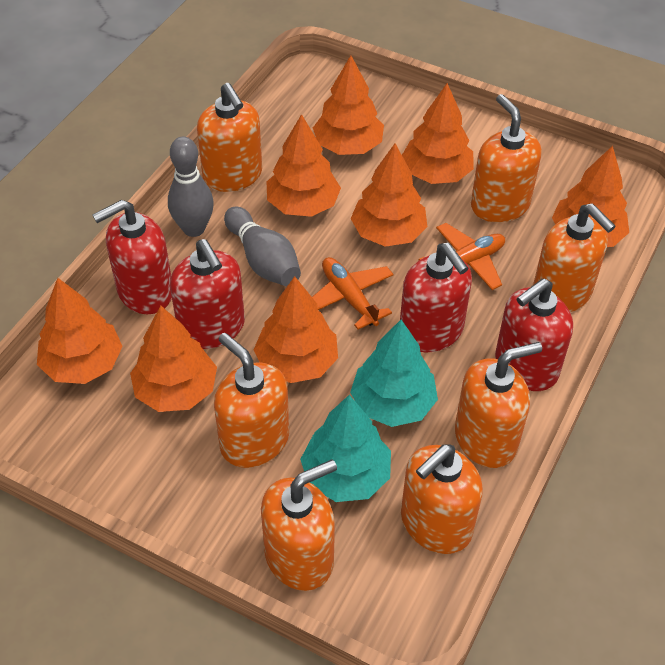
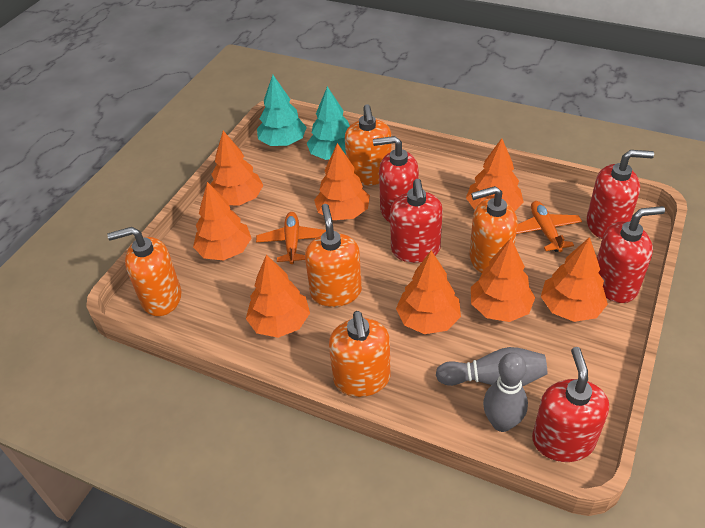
orange soap dispenser: [197,83,262,192] [214,333,289,468] [261,459,337,591] [401,444,483,554] [455,342,542,468] [471,94,542,223] [533,203,615,312] = 7 -> [107,227,182,316] [305,204,362,307] [329,311,391,397] [345,104,392,186] [470,186,518,274] = 5
red soap dispenser: [93,200,172,314] [170,239,245,349] [400,243,472,352] [495,278,573,391] = 4 -> [373,136,419,222] [390,179,443,263] [532,347,609,462] [587,150,654,239] [597,206,665,303] = 5

